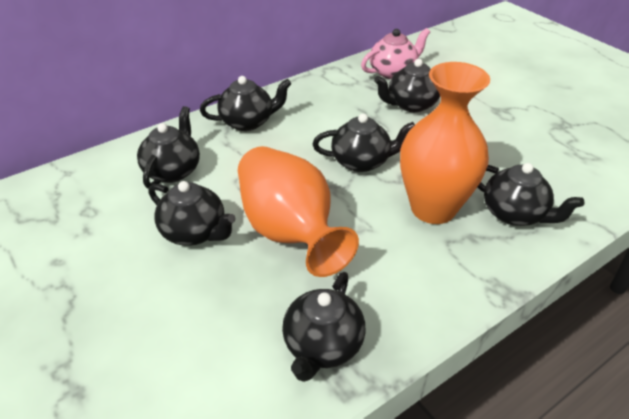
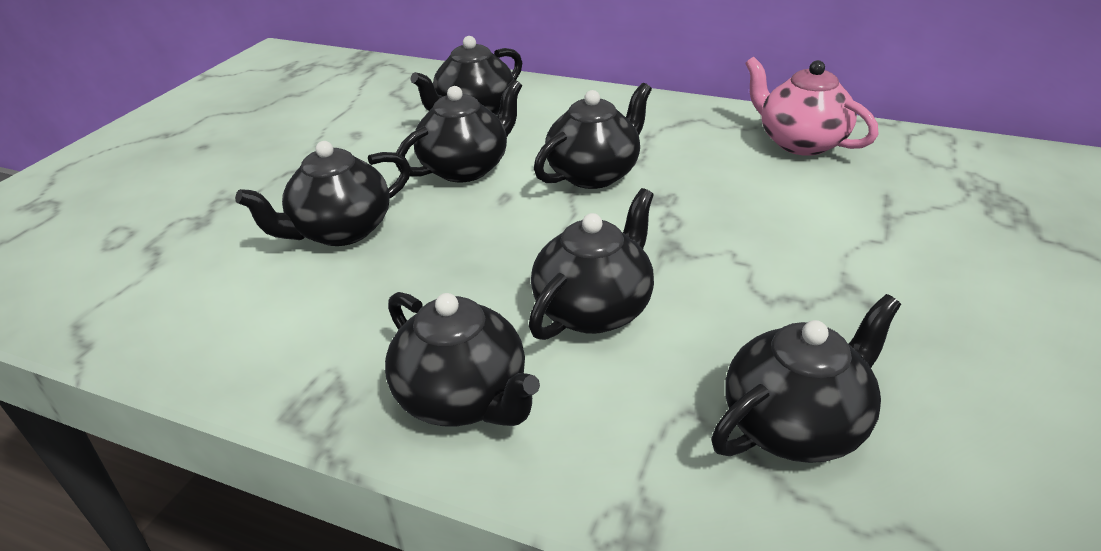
orange vase: [238,146,359,277] [400,62,490,224] = 2 -> none = 0

